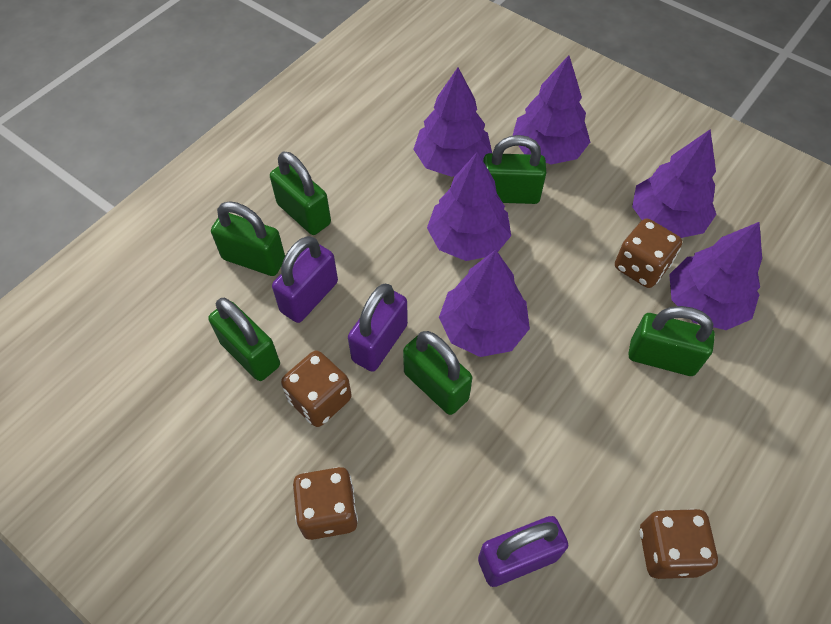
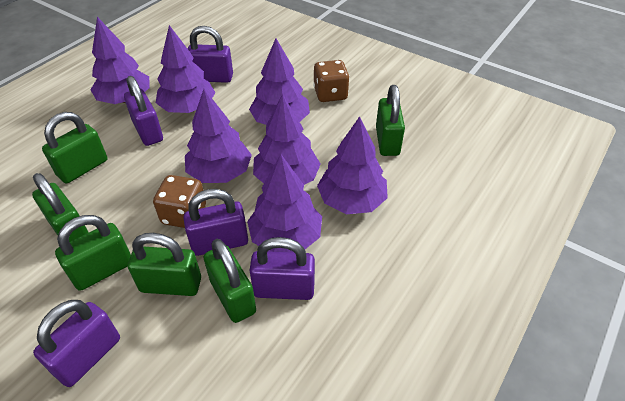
brown dice: [281,350,352,427] [293,467,358,540] [615,218,682,288] [640,509,718,579] = 4 -> [153,175,206,228] [313,60,350,102] = 2
purple padlock: [272,236,338,323] [348,284,408,372] [478,516,568,587] = 3 -> [33,300,120,387] [124,76,163,146] [183,189,248,256] [188,26,233,83] [249,237,315,300] = 5
purple tree: [413,68,492,177] [427,152,511,261] [439,250,530,357] [512,55,590,164] [632,129,716,238] [669,222,762,330] = 6 -> [90,17,150,104] [156,25,216,113] [185,89,252,183] [247,154,322,253] [249,38,310,125] [253,94,321,185] [317,116,388,214] = 7

